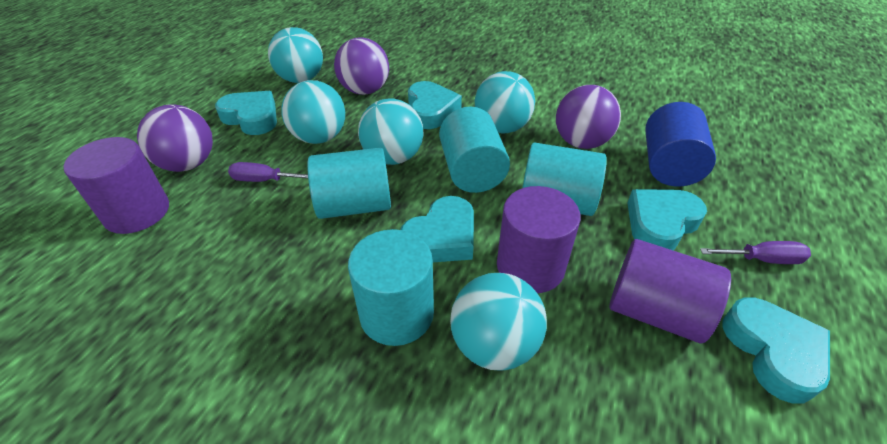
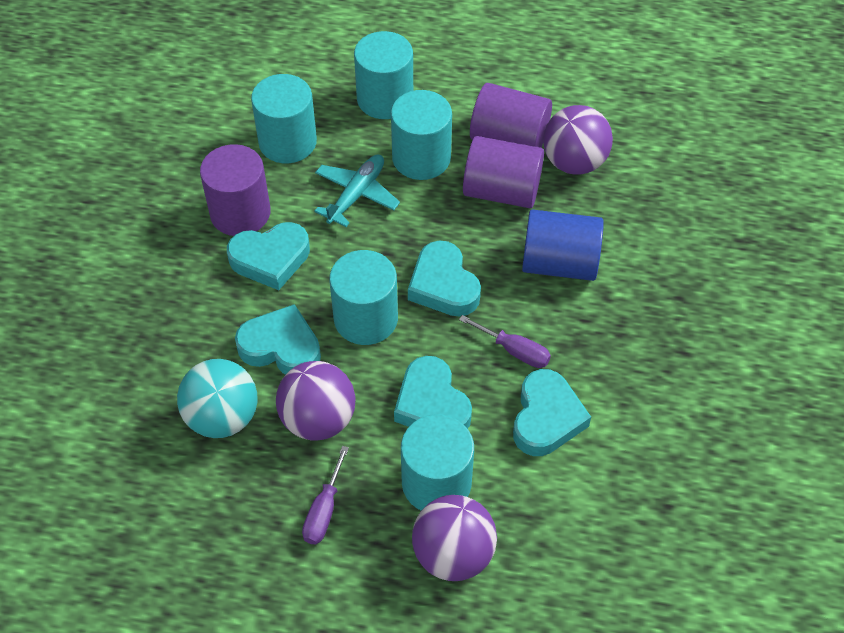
turquoise ball: [268,27,323,83] [281,80,345,144] [358,98,424,165] [450,273,547,370] [475,71,535,133] = 5 -> [177,359,258,438] = 1
turquoise cylinder: [307,148,391,219] [348,229,434,346] [439,106,510,193] [523,142,607,216] = 4 -> [251,74,317,163] [329,250,398,345] [354,31,413,119] [391,90,452,180] [401,415,474,511] = 5
turquoise plane: none = 0 -> [314,155,400,227] = 1

